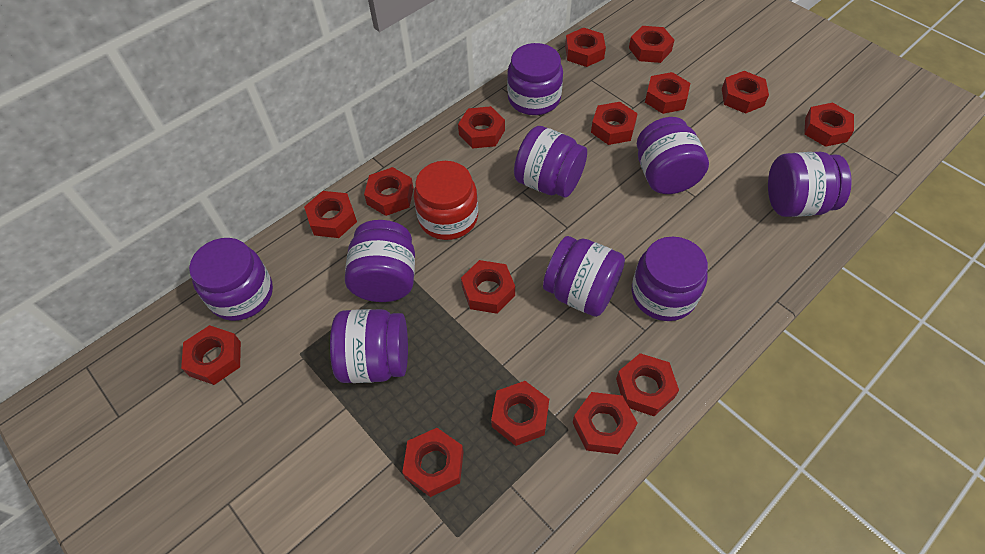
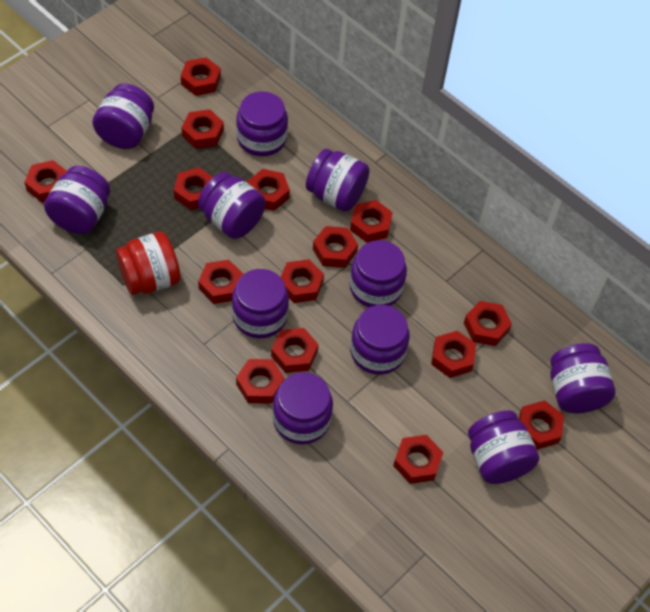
purple jar: [189,238,273,321] [330,309,408,383] [345,220,415,302] [507,43,563,115] [514,126,587,197] [543,236,625,317] [632,237,708,321] [637,117,709,194] [768,152,852,217] = 9 -> [44,166,110,234] [92,84,154,149] [198,172,266,239] [232,269,289,338] [236,91,288,156] [273,372,333,444] [306,149,370,212] [349,240,407,307] [350,305,410,375] [468,411,539,484] [550,343,616,413] = 11

